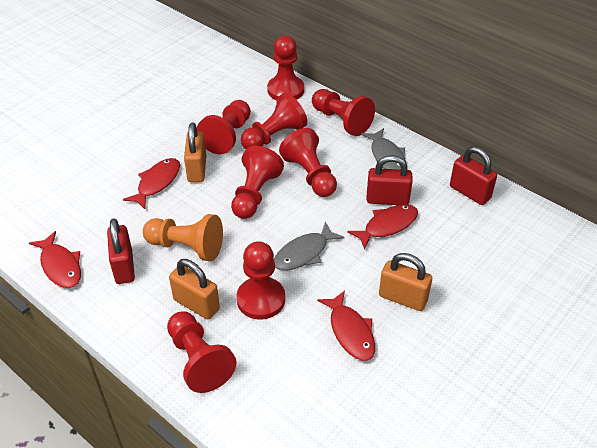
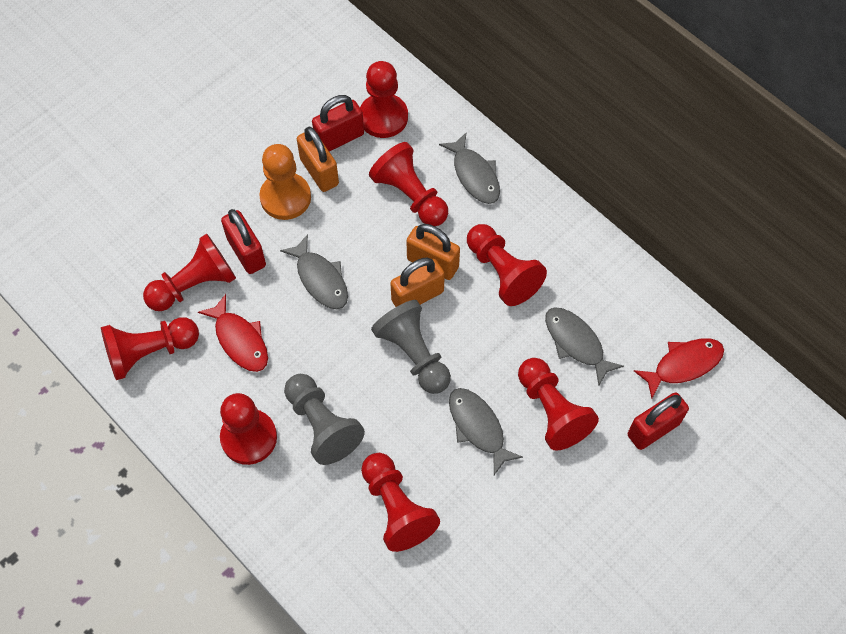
grey fish: [274,222,344,271] [361,128,406,170] = 2 -> [280,234,348,309] [439,132,500,204] [449,388,523,475] [545,307,624,386] = 4
grey pawn: none = 0 -> [284,374,365,465] [371,300,451,394] = 2
red fish: [29,231,81,288] [123,158,180,209] [317,290,375,361] [347,204,418,250] = 4 -> [198,294,268,372] [634,338,724,399] = 2

